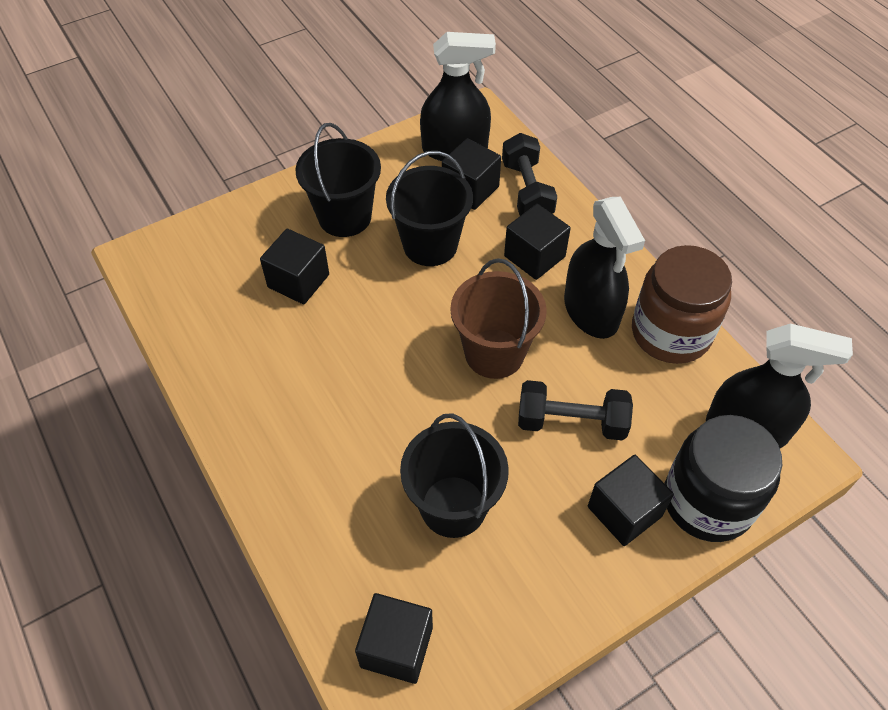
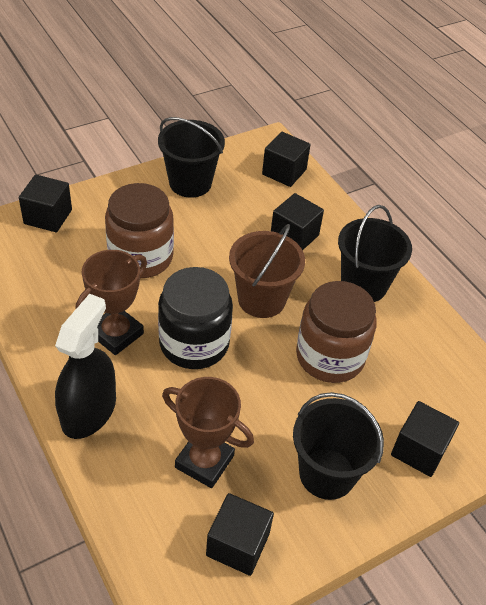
black dumbbell: [502,133,557,216] [518,380,633,440] = 2 -> none = 0
black spray bottle: [420,32,496,161] [564,197,645,339] [706,323,853,448] = 3 -> [55,294,116,439] = 1
brown jar: [632,245,732,364] = 1 -> [105,183,174,278] [296,281,377,383] = 2
brown trophy: none = 0 -> [75,250,147,355] [162,377,254,488] = 2

